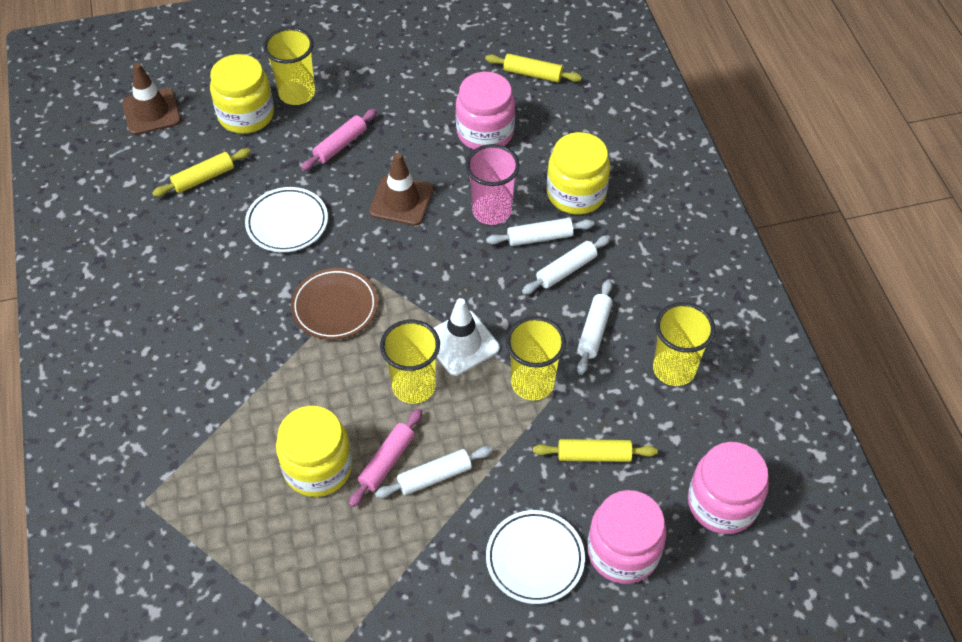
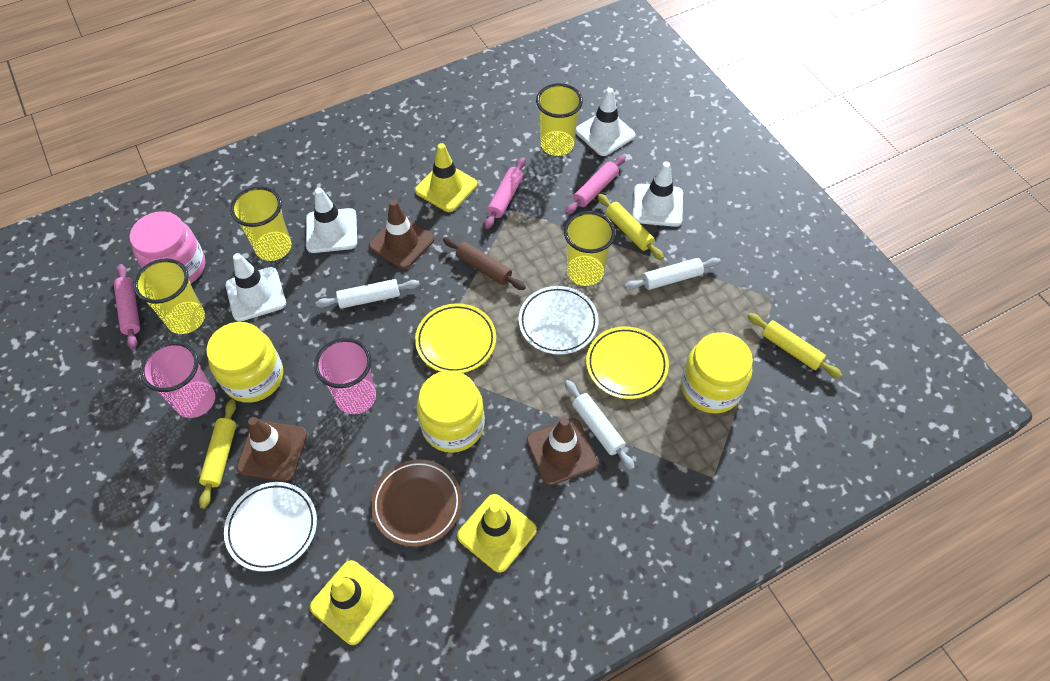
brown rolling pin: none = 0 -> [443,237,526,290] = 1
brown traffic cone: [122,63,181,135] [369,153,433,226] = 2 -> [236,417,307,482] [369,200,434,269] [526,418,598,486] = 3
pink cup: [466,144,520,225] = 1 -> [140,342,215,418] [314,338,376,414] = 2
pink jar: [456,72,515,150] [587,490,667,584] [688,442,769,534] = 3 -> [130,211,205,283] = 1
pink rolling pin: [301,109,377,171] [349,408,422,507] = 2 -> [114,264,140,350] [484,157,526,229] [565,155,626,215] = 3
white rolling pin: [375,446,493,498] [486,218,594,246] [522,235,611,295] [577,279,613,375] = 4 -> [316,279,420,309] [565,380,635,470] [625,258,721,290] = 3
white traffic cone: [433,298,500,376] = 1 -> [225,253,286,322] [306,188,357,253] [576,88,635,156] [632,161,683,227] = 4
yellow plate: none = 0 -> [415,303,496,373] [586,326,669,399] = 2
yellow traffic cone: none = 0 -> [310,560,394,645] [415,143,478,212] [457,494,537,573] = 3

